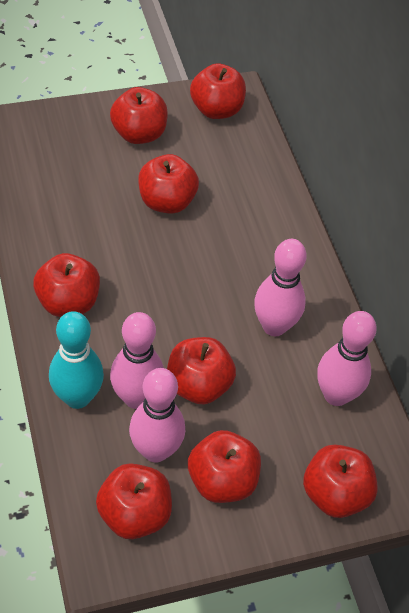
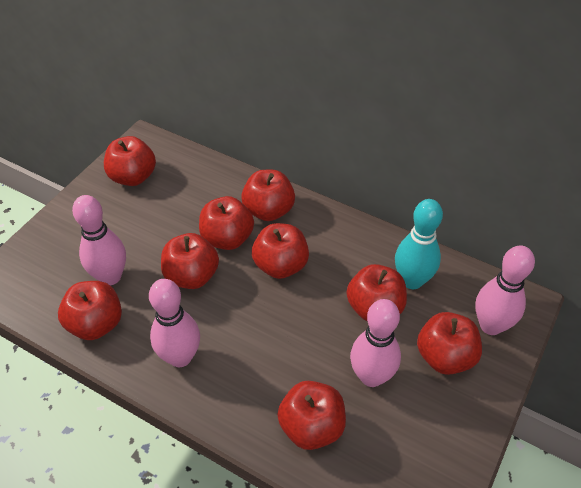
red apple: [33,253,100,317] [96,463,172,539] [110,87,168,144] [138,154,199,214] [167,337,236,404] [188,430,261,503] [190,63,246,119] [303,444,378,518] = 8 -> [58,281,122,340] [104,136,156,186] [161,233,219,289] [199,196,254,250] [241,170,295,221] [252,223,309,279] [277,381,346,450] [347,264,407,321] [417,312,482,375] = 9

